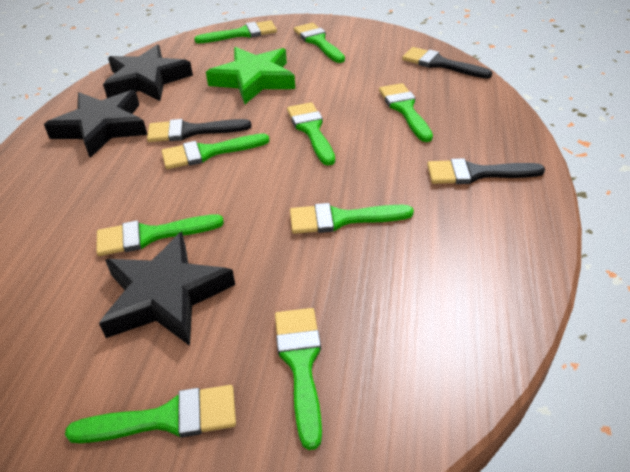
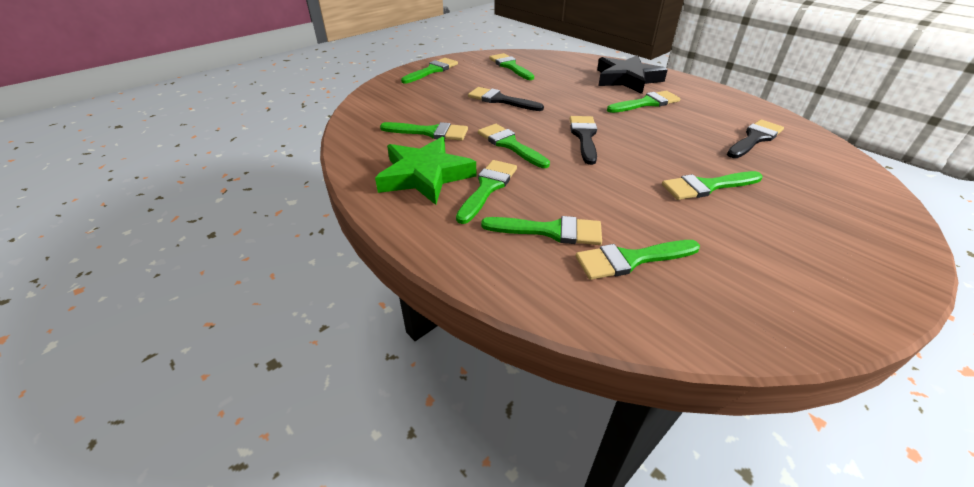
black star: [44,90,147,158] [99,232,235,346] [103,45,193,101] = 3 -> [597,55,668,94] = 1

